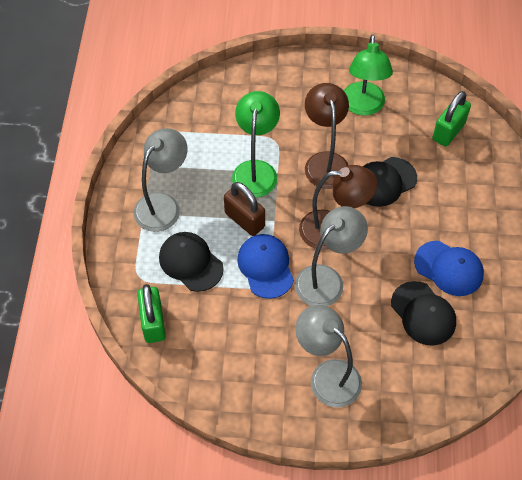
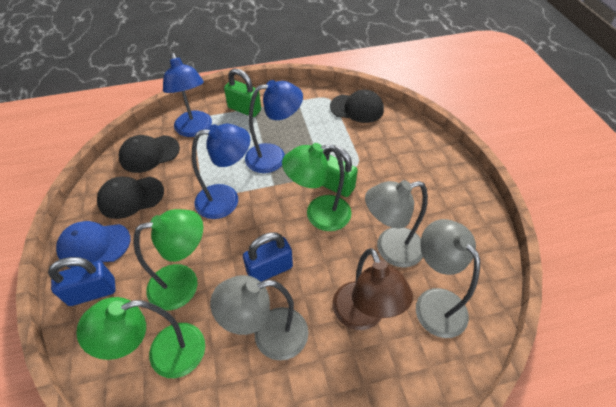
blue cap: [237,234,294,299] [414,241,484,296] = 2 -> [56,221,130,268] = 1
blue lamp: none = 0 -> [163,53,212,137] [192,124,250,219] [245,80,303,173] = 3
blue padlock: none = 0 -> [48,257,116,306] [243,232,293,282] = 2
brown lamp: [299,165,378,250] [305,83,349,189] = 2 -> [333,248,413,330] = 1
brown padlock: [224,182,265,236] = 1 -> none = 0
green lamp: [232,91,280,197] [344,35,393,116] = 2 -> [76,297,205,378] [134,209,203,311] [282,143,351,231] = 3

